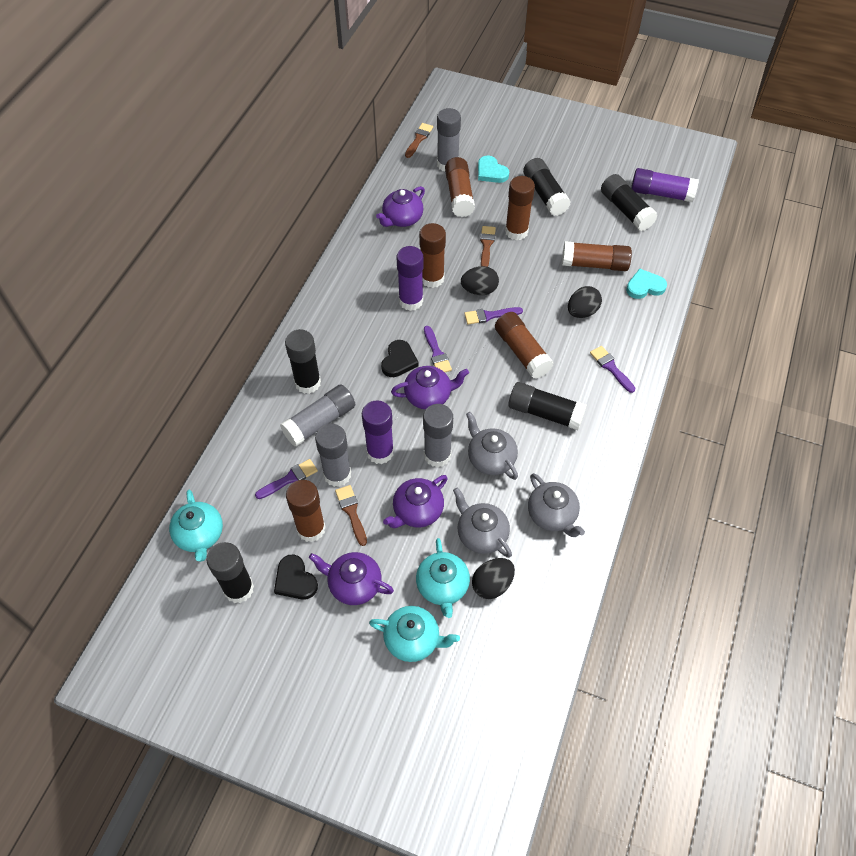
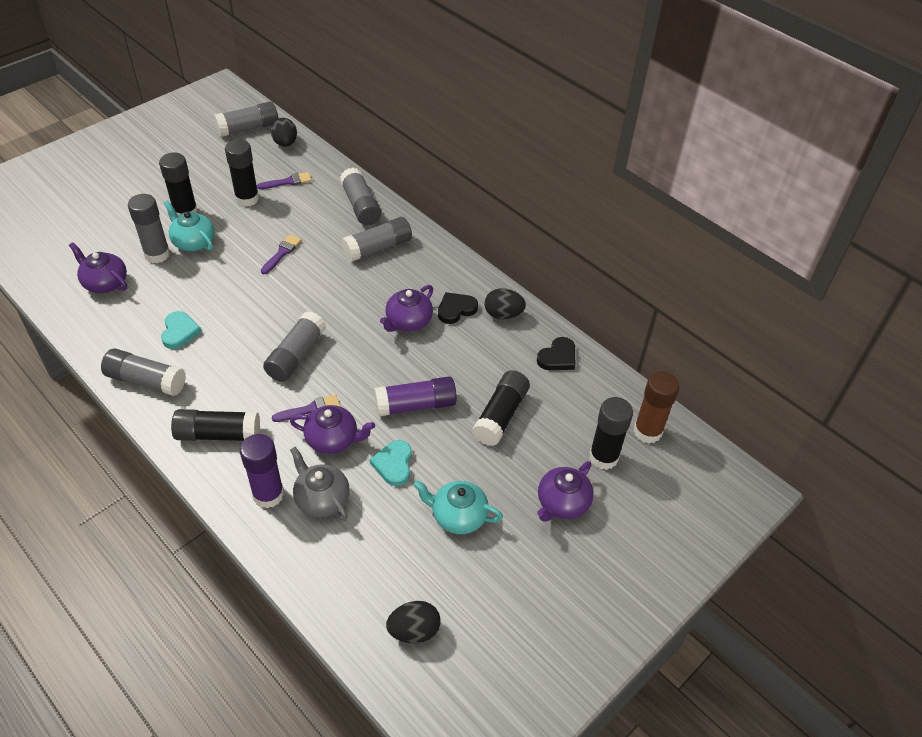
brown brush: [335,485,367,546] [405,123,433,158] [480,226,496,267] = 3 -> none = 0
brown glue stick: [286,480,326,542] [419,223,446,288] [445,157,475,217] [495,312,554,379] [505,176,535,241] [562,241,632,271] = 6 -> [633,371,680,443] = 1
grey glue stick: [280,384,355,447] [315,424,351,487] [423,404,453,468] [437,108,461,171] = 4 -> [101,349,186,396] [128,194,170,263] [214,102,278,137] [263,311,326,382] [340,168,381,225] [341,217,412,262] = 6
grey teapot: [453,487,512,558] [466,412,518,480] [528,473,585,537] = 3 -> [290,447,350,521] = 1
purple brush: [255,459,318,499] [424,326,452,372] [464,307,523,324] [590,346,635,393] = 4 -> [257,172,312,189] [261,235,302,274] [272,394,341,422] = 3
purple glue stick: [362,400,394,464] [396,246,424,311] [631,168,699,202] = 3 -> [240,434,284,508] [374,377,457,416] = 2
turquoise teapot: [169,490,223,562] [369,606,460,662] [416,538,470,618] = 3 -> [164,201,215,251] [413,480,503,534] = 2

